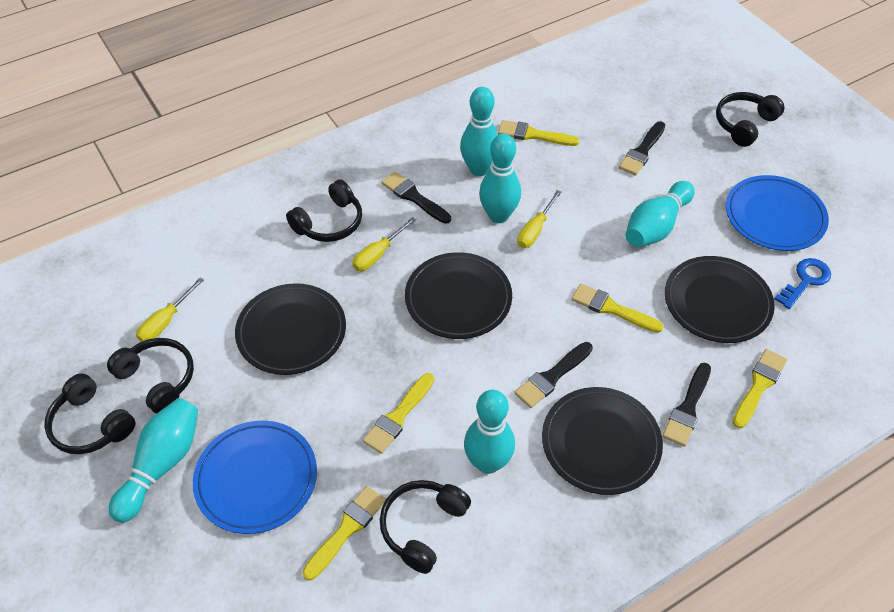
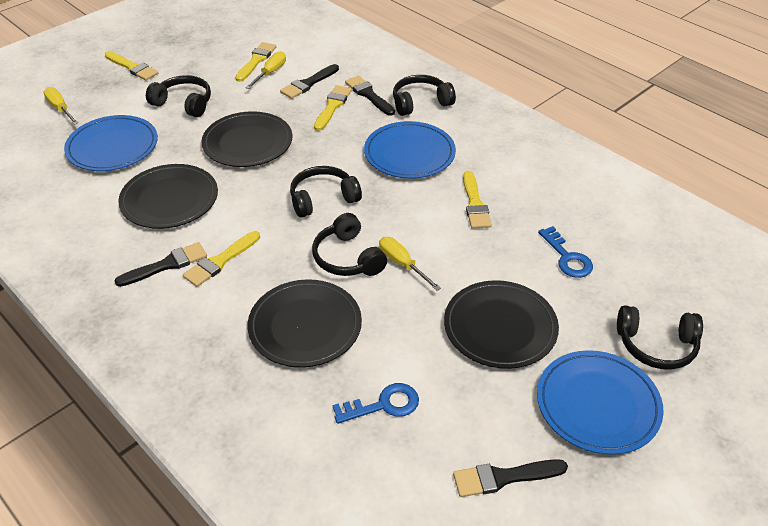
blue key: [774,258,831,309] = 1 -> [333,383,419,424] [538,226,593,278] = 2
blue plate: [193,421,317,534] [726,175,829,251] = 2 -> [64,115,158,171] [364,121,456,179] [537,350,664,455] = 3
turquoise bowling pin: [109,398,198,523] [460,87,498,176] [464,390,515,474] [479,134,521,223] [625,181,695,247] = 5 -> none = 0

